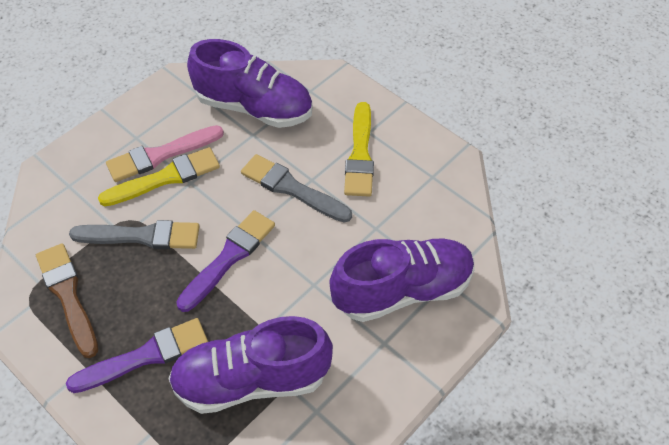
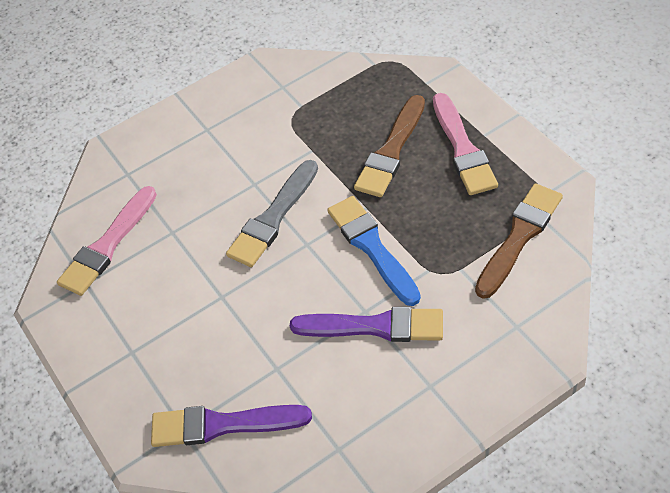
blue brush: none = 0 -> [327,196,421,306] = 1
brown brush: [36,243,98,358] = 1 -> [354,95,425,197] [475,183,563,299] = 2
grey brush: [69,220,200,249] [241,154,352,223] = 2 -> [226,160,318,267] = 1
pink brush: [106,125,224,182] = 1 -> [57,186,157,296] [433,93,498,195] = 2
purple shoe: [168,316,333,414] [187,39,312,128] [329,239,475,322] = 3 -> none = 0
yellow brush: [98,147,220,206] [344,102,374,197] = 2 -> none = 0

